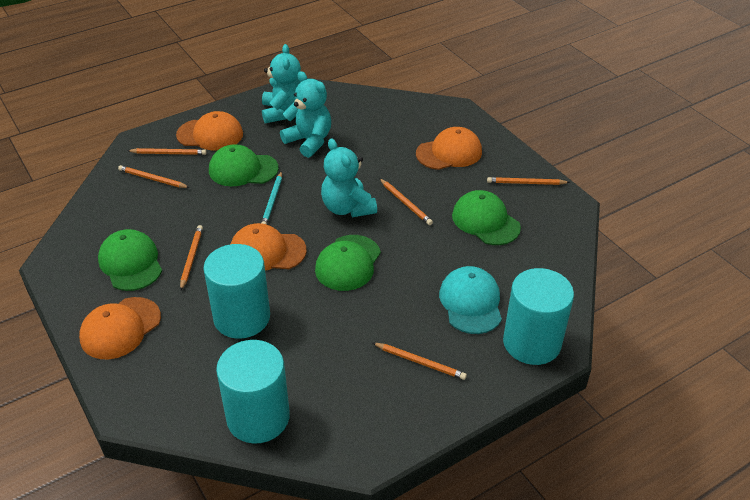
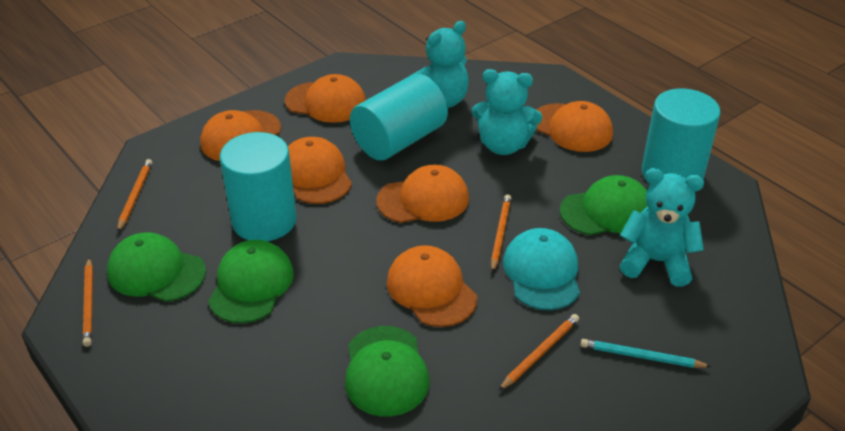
orange cap: [79,297,161,359] [176,111,243,151] [230,223,307,271] [416,127,482,170] = 4 -> [200,110,281,161] [285,74,366,123] [288,137,352,204] [376,165,469,223] [387,245,477,327] [536,101,613,152] = 6
orange pencil: [118,165,190,188] [127,148,207,155] [180,225,203,290] [373,343,467,380] [379,178,433,225] [487,177,570,185] = 6 -> [83,258,93,347] [117,159,152,232] [491,195,511,273] [498,314,579,391] = 4

